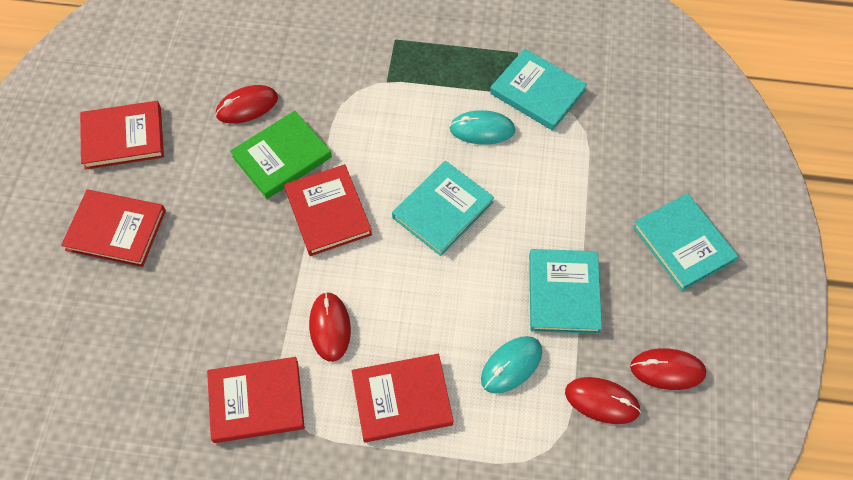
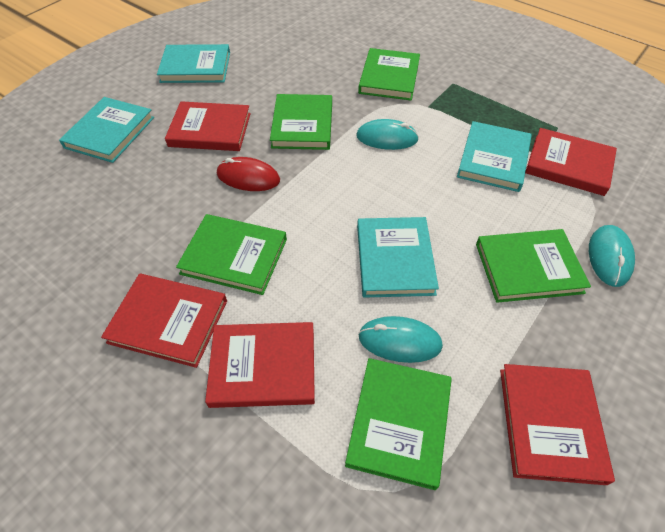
green book: [230,111,332,199] = 1 -> [176,214,287,295] [270,94,332,150] [345,358,452,490] [358,48,420,100] [476,229,591,303] = 5
red mouse: [215,85,278,124] [309,292,351,362] [565,377,641,424] [630,348,706,390] = 4 -> [217,157,280,191] = 1
turquoise mouse: [449,110,515,145] [481,336,542,394] = 2 -> [356,119,419,150] [358,316,443,363] [589,225,635,287] = 3

